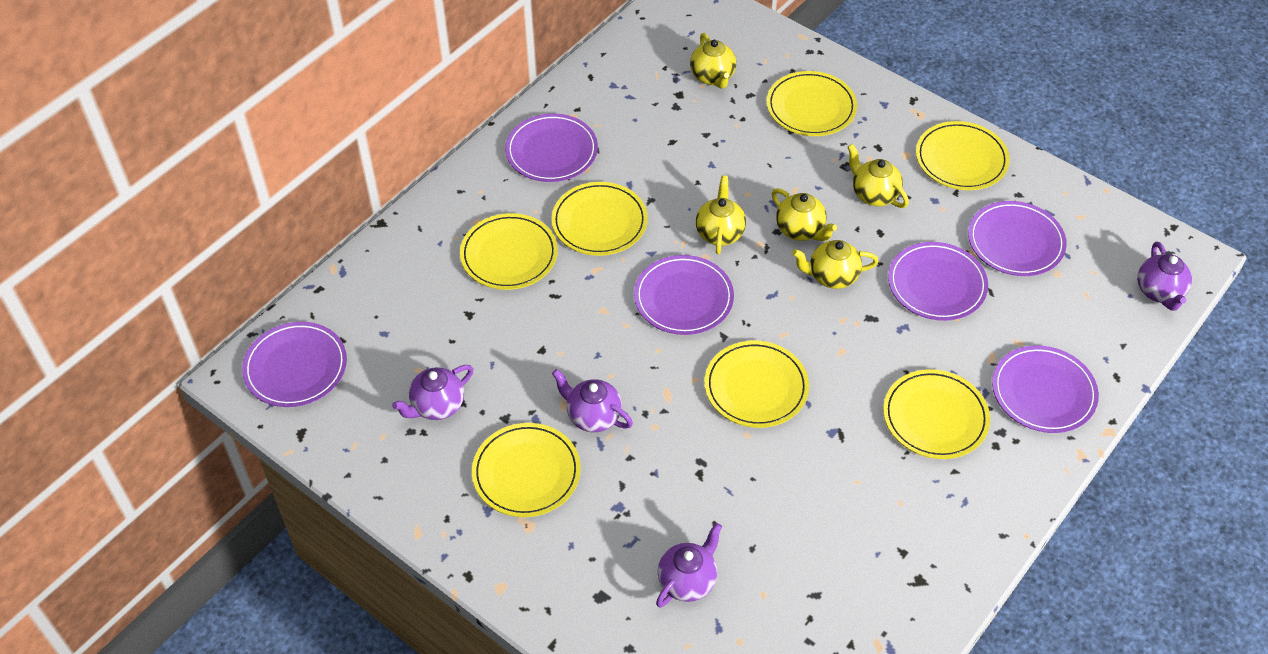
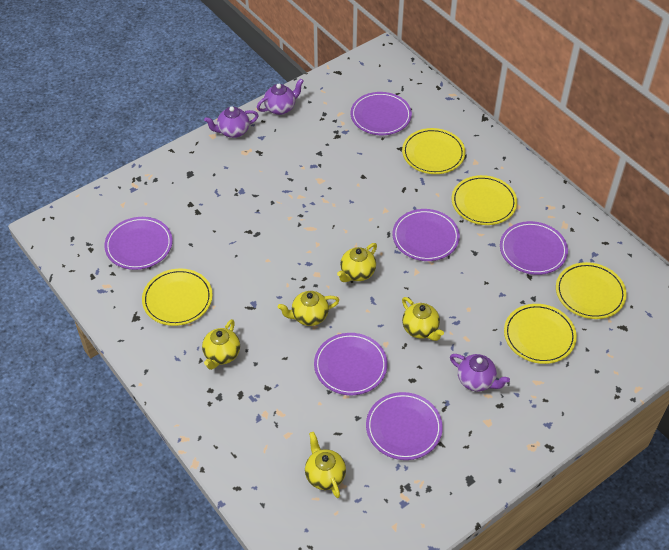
purple teapot: [392,365,473,420] [552,369,633,432] [656,523,722,608] [1137,242,1192,311] = 4 -> [204,106,259,138] [257,79,304,115] [450,354,510,391] = 3
yellow plate: [460,213,558,290] [472,423,581,517] [551,182,648,256] [704,341,809,428] [767,71,857,136] [883,369,990,459] [916,121,1010,190] = 7 -> [142,268,213,326] [402,128,465,174] [452,175,517,225] [504,304,577,364] [556,262,627,319] = 5

